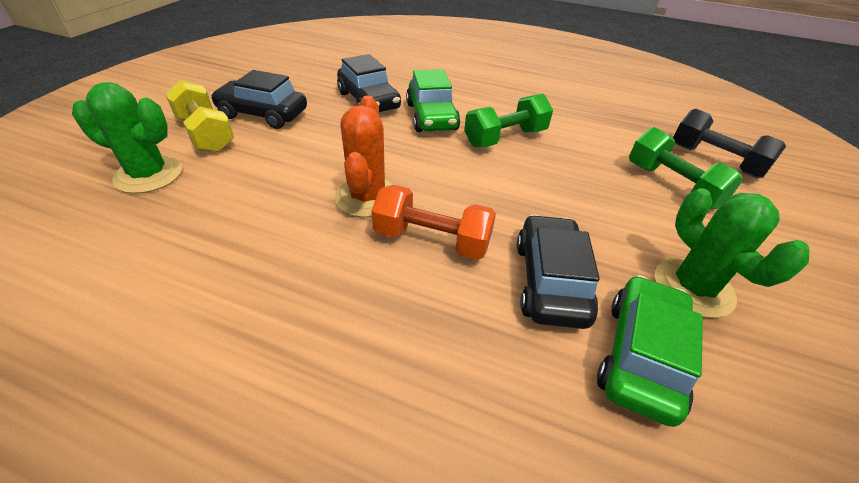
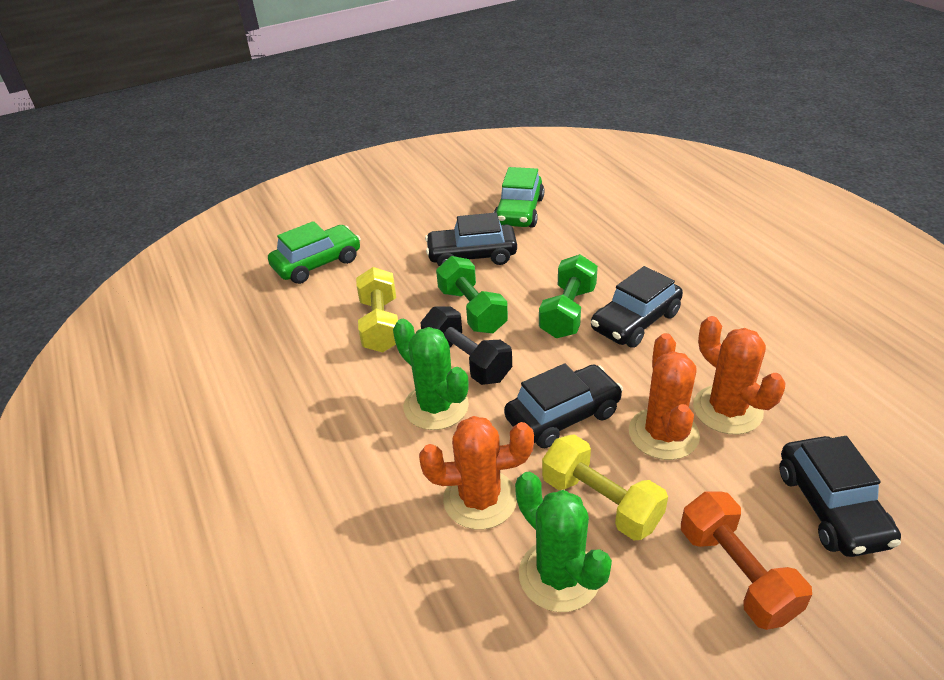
black car: [210,70,307,129] [337,54,401,112] [517,214,600,329] = 3 -> [425,213,517,266] [504,363,623,448] [591,266,683,348] [779,436,901,557] = 4
orange cactus: [335,95,394,217] = 1 -> [419,416,534,530] [629,333,700,460] [693,316,786,435] = 3
yellow dumbbell: [165,80,234,152] = 1 -> [356,267,398,353] [542,434,668,540] = 2

